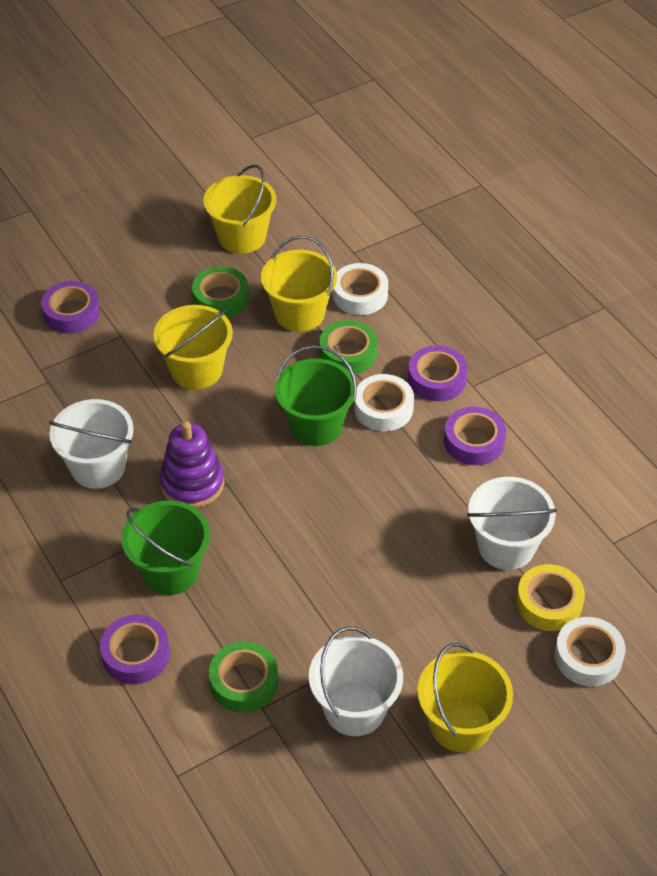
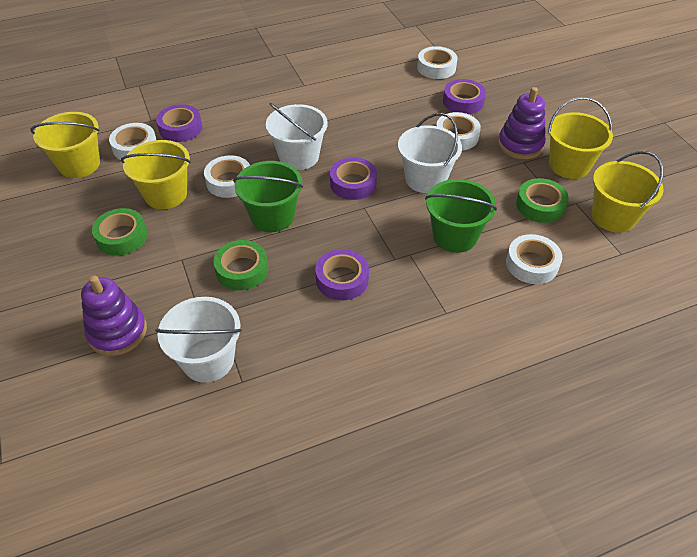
purple stacking toy: [160,421,225,508] = 1 -> [81,275,147,356] [498,87,546,159] = 2
white tape: [332,263,388,315] [354,374,414,431] [555,617,626,686] = 3 -> [109,123,156,160] [204,155,250,198] [417,46,457,79] [436,112,481,150] [506,234,562,284] = 5
yellow tape: [516,564,585,631] = 1 -> none = 0

